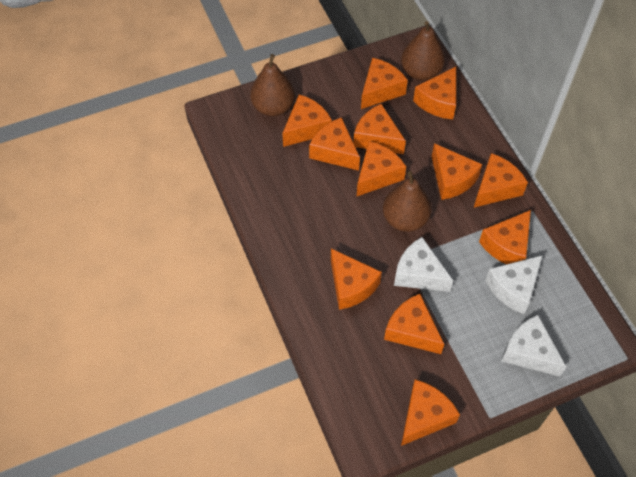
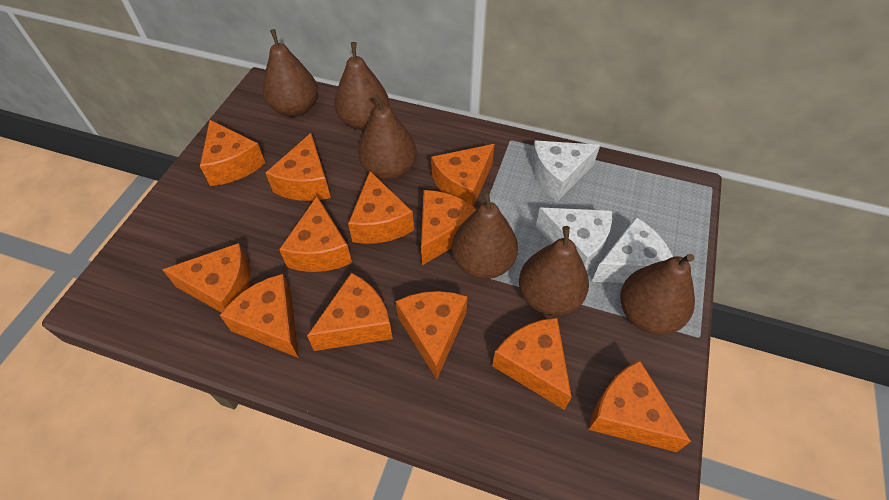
brown pear: [250,54,295,116] [383,171,432,232] [401,21,445,81] = 3 -> [263,29,318,117] [334,42,389,130] [358,94,417,180] [452,190,518,279] [519,226,589,316] [620,254,695,334] = 6

